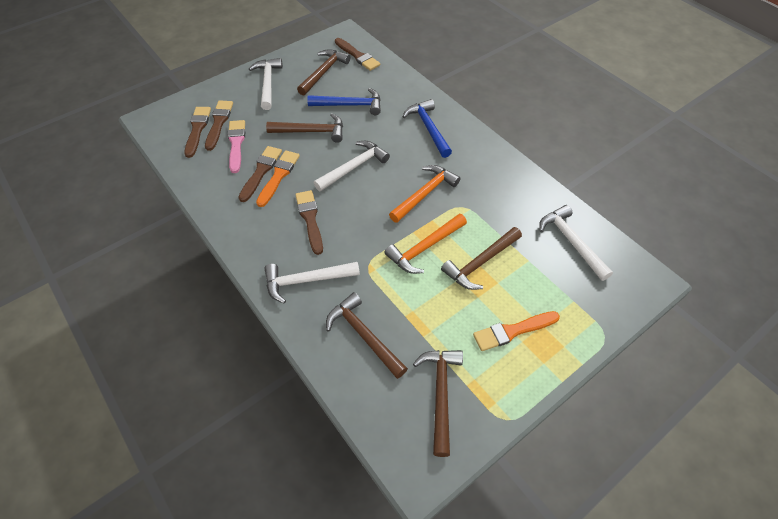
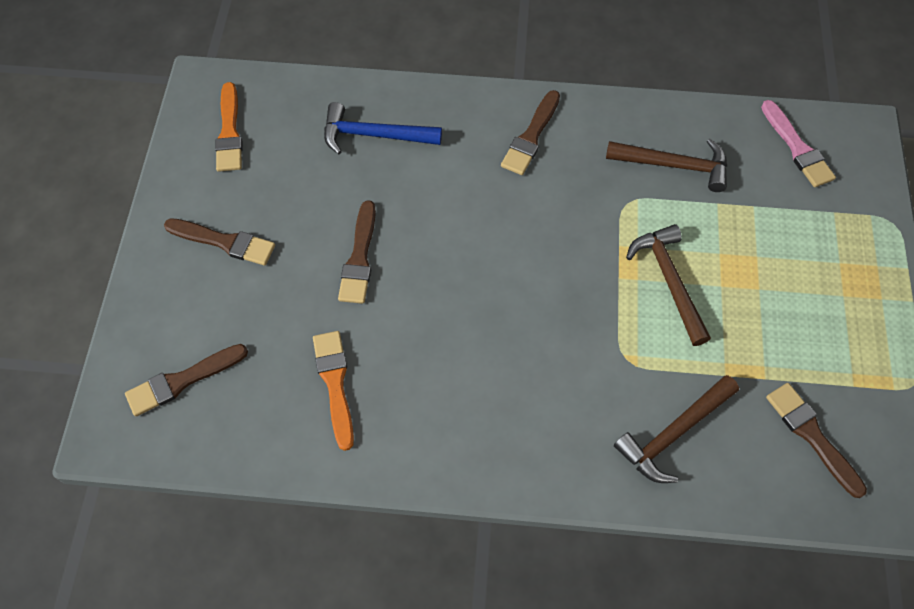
blue hammer: [307,88,381,115] [403,99,452,158] = 2 -> [324,102,442,154] = 1
brown hammer: [266,113,343,143] [297,49,350,96] [326,292,408,379] [413,350,463,457] [441,227,522,290] = 5 -> [606,139,727,192] [614,375,739,483] [626,224,711,346] = 3
orange hammer: [384,214,467,274] [389,165,460,223] = 2 -> none = 0
white hammer: [249,58,283,110] [264,262,360,304] [314,141,390,191] [539,205,613,281] = 4 -> none = 0

